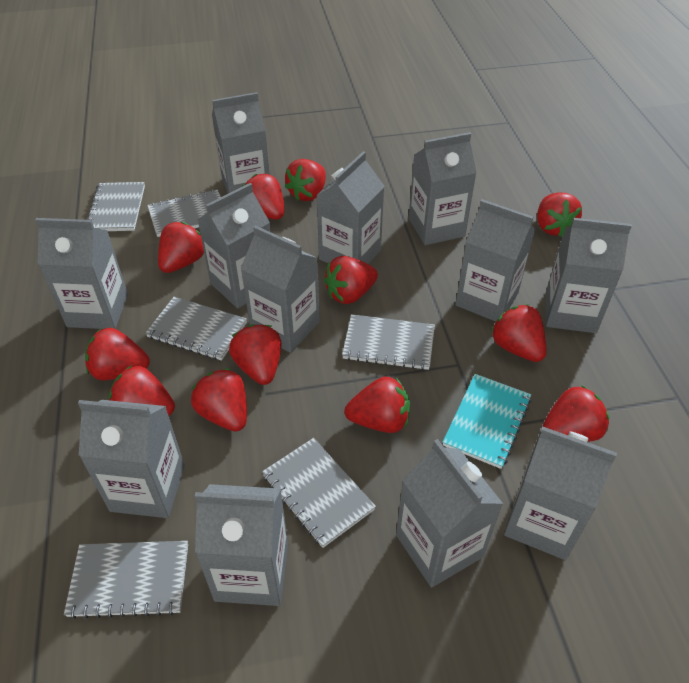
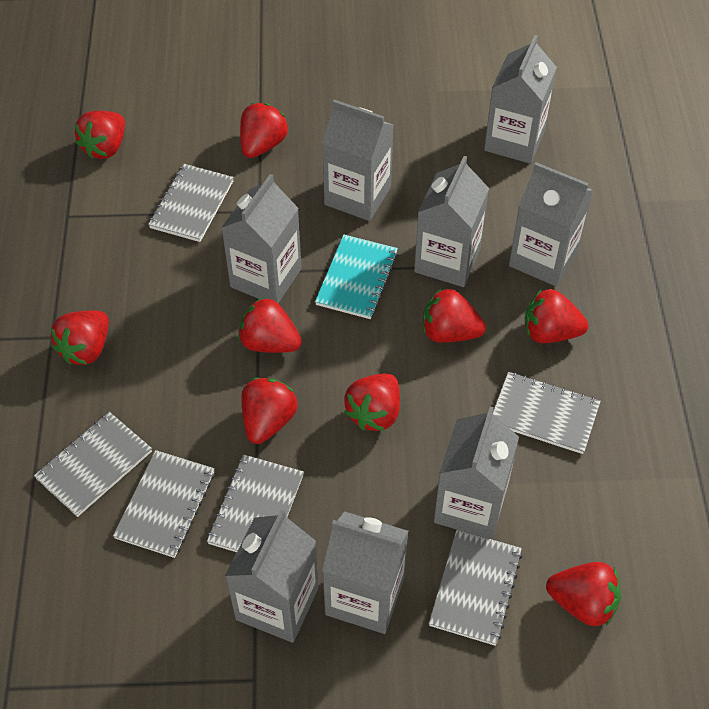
grey carton: [35,218,128,329] [78,400,185,518] [195,484,288,606] [197,183,270,309] [212,92,270,194] [241,225,320,353] [316,151,385,264] [396,439,503,588] [409,132,477,245] [455,199,536,322] [504,427,617,560] [546,218,632,333] = 12 -> [221,174,302,303] [225,509,318,643] [322,99,393,221] [322,511,408,634] [414,156,489,287] [434,406,519,539] [484,35,557,164] [509,162,593,286] = 8
red strawberry: [85,328,150,380] [109,365,175,416] [158,222,204,273] [191,368,247,432] [229,324,281,385] [242,174,284,220] [285,159,326,201] [324,256,378,304] [344,376,410,433] [491,304,547,362] [537,192,582,237] [542,385,609,442] = 12 -> [51,311,109,365] [75,111,125,159] [238,297,302,353] [240,103,288,158] [241,378,298,444] [344,373,400,431] [423,288,486,343] [525,289,588,343] [546,562,621,626] = 9

